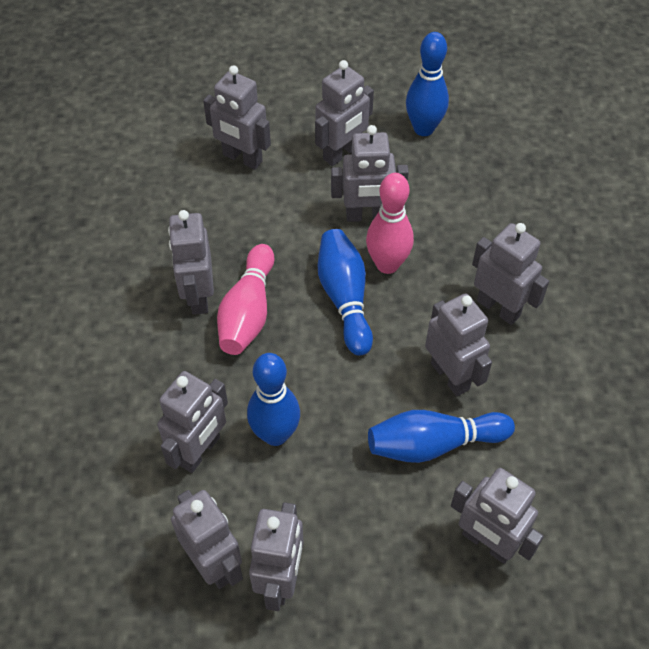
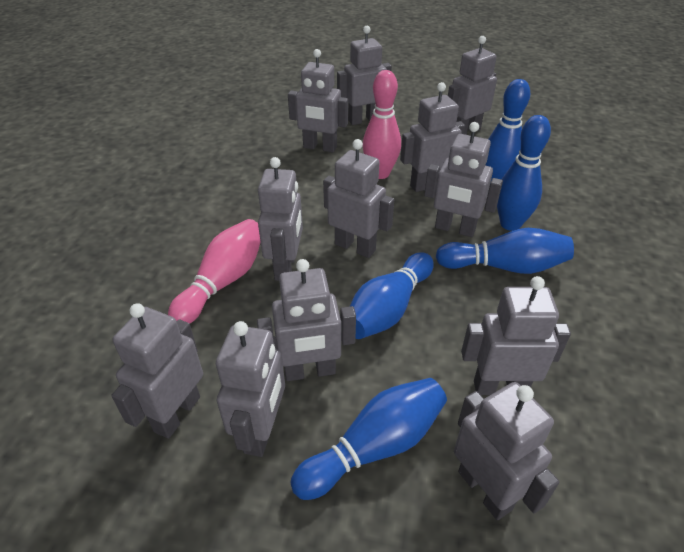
blue bowling pin: [247,353,300,446] [318,229,373,356] [368,410,515,463] [406,32,449,136] = 4 -> [290,378,447,500] [350,252,434,339] [436,228,574,274] [485,79,530,180] [497,115,551,231] = 5
grey robot: [157,371,228,473] [168,210,214,315] [171,490,243,589] [203,65,271,170] [249,502,304,611] [315,60,374,166] [331,125,409,222] [425,293,492,397] [451,468,544,564] [472,223,549,325] = 10 -> [111,303,203,439] [216,321,285,457] [257,259,356,381] [258,157,303,281] [288,49,348,152] [323,139,394,258] [337,26,392,125] [400,82,465,192] [424,122,503,237] [448,36,497,135] [454,382,559,520] [461,276,571,395] = 12

